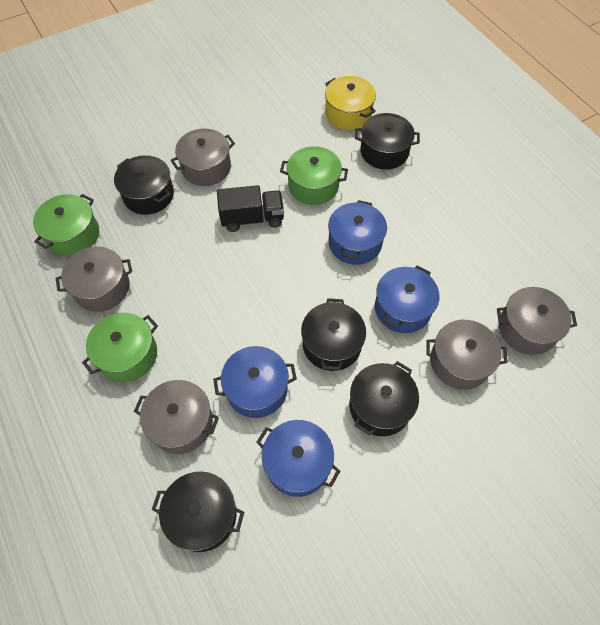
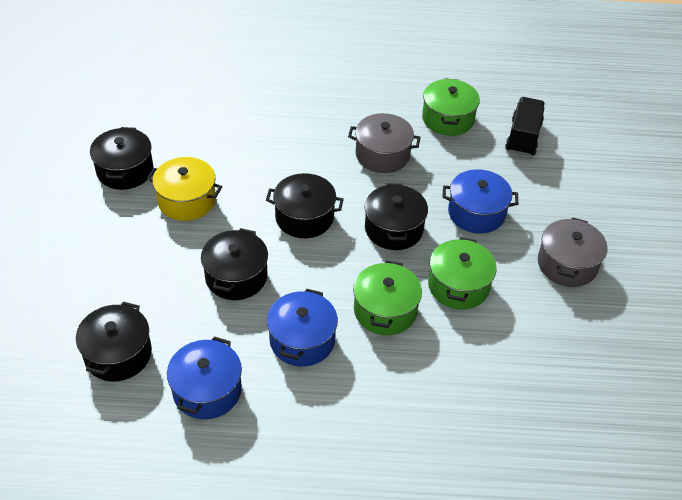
blue pot: [213,346,297,418] [256,420,340,497] [328,200,387,265] [375,265,440,333] = 4 -> [167,336,242,419] [267,289,338,366] [443,169,518,234] = 3
grey pot: [56,247,132,312] [134,380,219,454] [170,128,235,186] [426,320,508,389] [497,287,577,355] = 5 -> [348,113,421,173] [538,217,608,287] = 2

